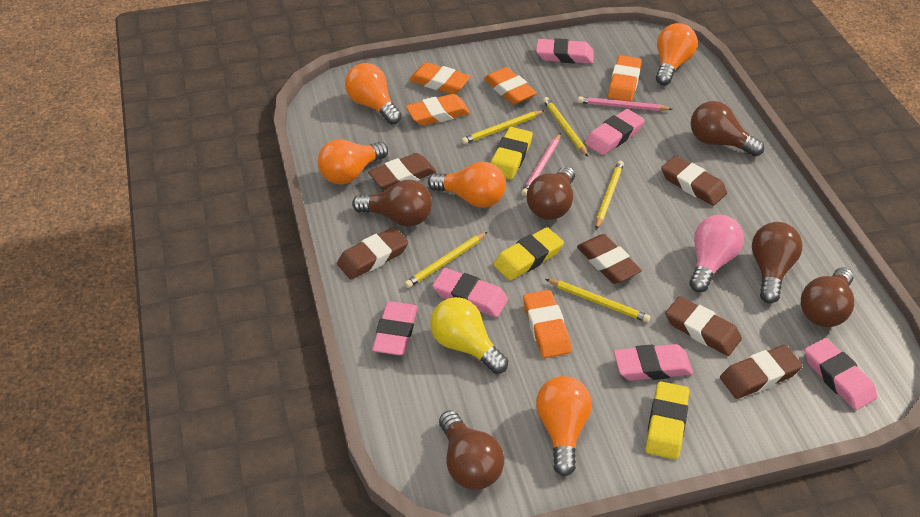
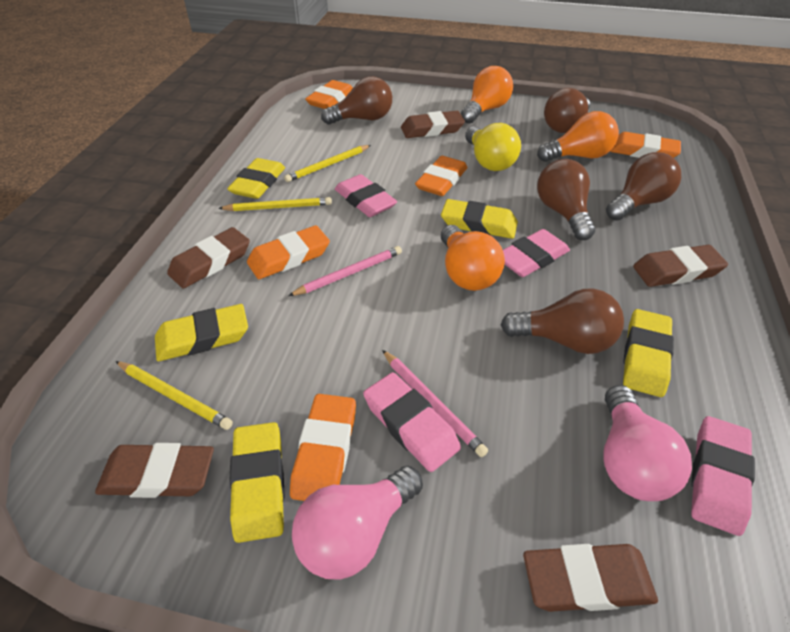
brown eraser: [337,227,408,279] [368,153,436,190] [577,234,642,284] [661,156,727,206] [665,296,742,356] [720,345,803,399] = 6 -> [95,443,214,498] [167,227,250,289] [401,111,465,138] [523,544,658,612] [633,245,728,287] = 5
brown light bulb: [352,180,432,226] [439,410,504,490] [527,166,575,220] [691,101,764,157] [752,222,803,303] [801,267,854,327] = 6 -> [321,76,392,125] [501,289,624,354] [537,159,595,240] [544,88,590,133] [606,152,681,221] = 5
orange light bulb: [318,139,388,184] [345,63,402,124] [428,162,506,208] [536,376,592,476] [656,23,698,85] = 5 -> [441,225,505,291] [461,66,513,124] [537,111,619,162] = 3
pink eraser: [372,301,418,355] [432,268,508,318] [536,38,594,64] [585,109,645,155] [614,344,693,381] [804,338,877,410] = 6 -> [335,174,397,217] [363,372,461,472] [503,229,570,277] [691,416,755,536] = 4
pink light bulb: [689,215,744,292] = 1 -> [292,466,423,579] [603,385,692,501] = 2
yellow eraser: [490,127,533,180] [494,227,564,280] [646,381,689,460] = 3 -> [155,304,248,361] [227,158,285,199] [229,422,284,543] [441,199,518,239] [623,309,674,397] = 5
yellow pencil: [404,232,487,288] [461,110,545,144] [543,97,588,156] [546,279,650,322] [596,161,624,229] = 5 -> [116,361,233,430] [218,197,332,211] [284,145,371,182] = 3

